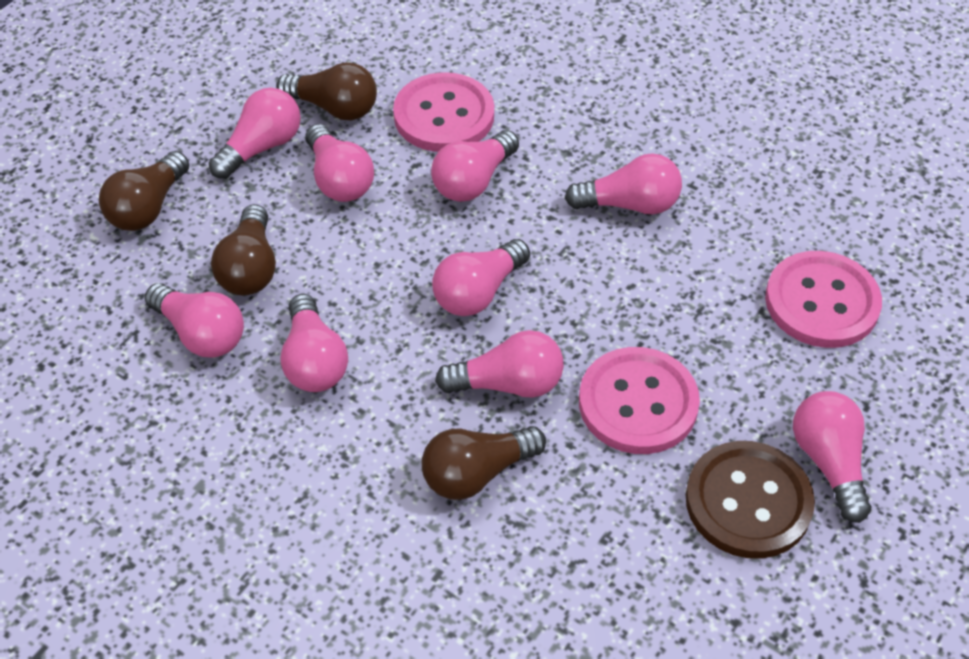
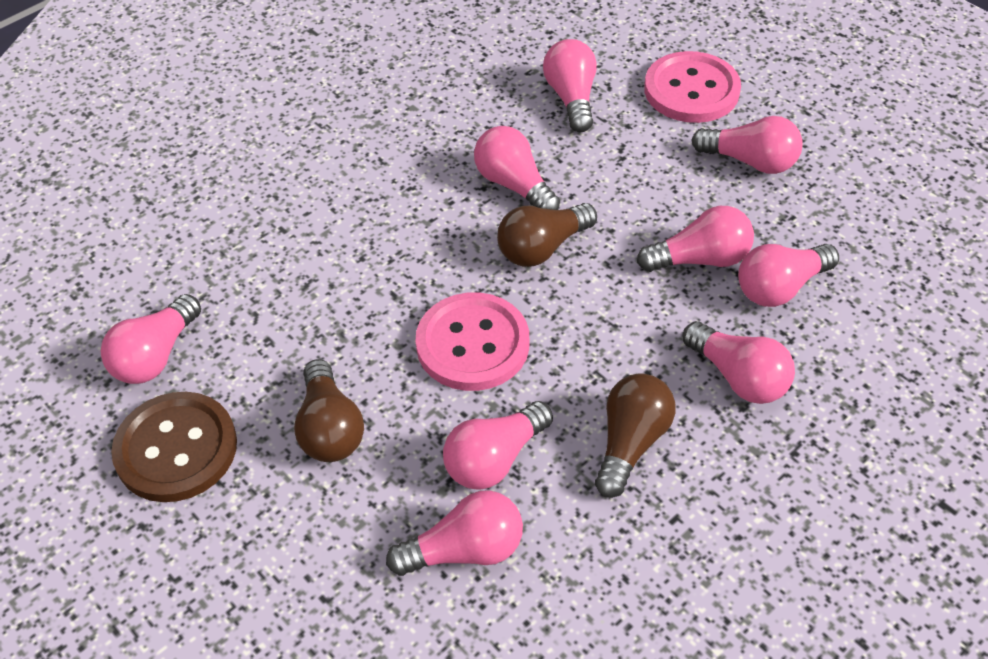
brown light bulb: [99,151,189,231] [211,204,276,295] [276,62,377,120] [422,426,546,500] = 4 -> [294,359,364,462] [497,203,597,267] [595,373,676,498] = 3
pink button: [393,72,494,152] [579,347,700,454] [765,251,882,348] = 3 -> [415,292,529,391] [644,51,741,123] = 2

